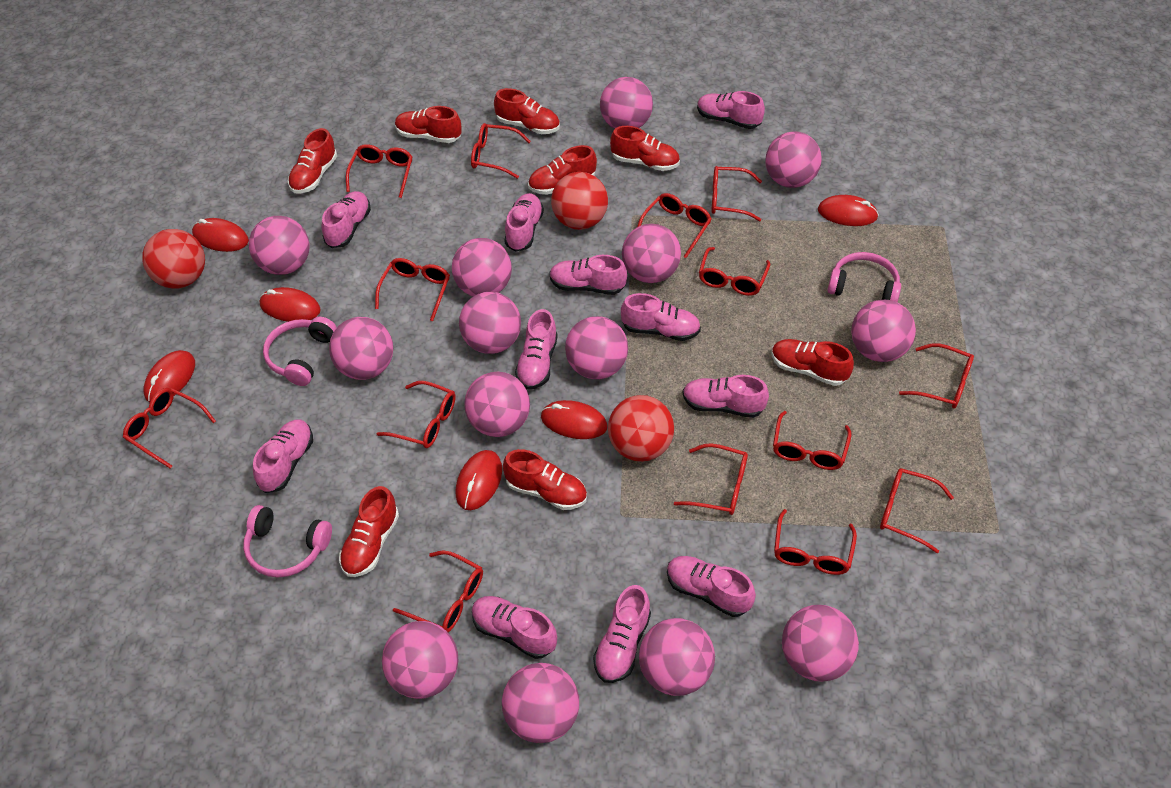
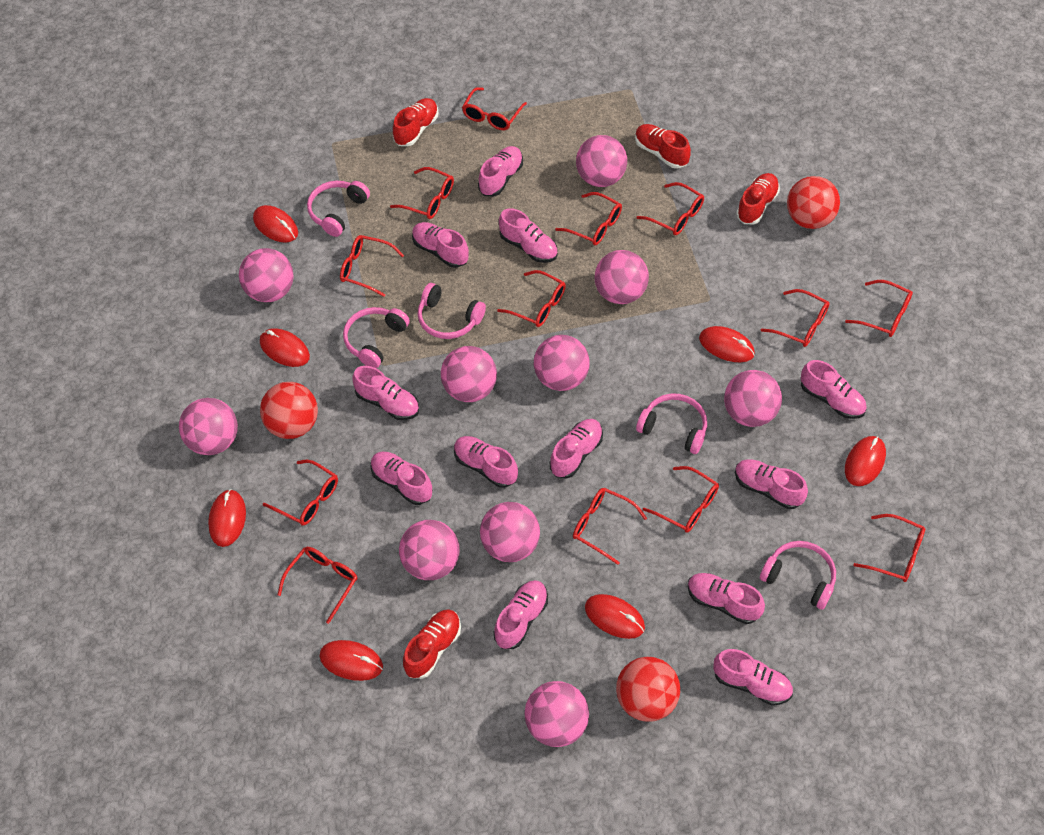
pink ball: [249,216,310,275] [329,317,393,380] [382,621,458,699] [452,238,512,296] [459,292,521,354] [464,372,530,437] [502,663,579,743] [565,316,628,379] [600,77,653,129] [622,224,681,283] [639,618,715,696] [765,131,822,188] [782,605,859,682] [851,300,916,362] = 14 -> [179,398,238,455] [239,248,294,302] [399,520,460,580] [441,346,497,402] [480,502,540,562] [524,681,589,747] [534,335,590,391] [576,135,627,187] [595,250,649,304] [724,370,782,427] = 10
pink headphones: [243,505,332,577] [263,317,337,386] [827,252,901,302] = 3 -> [307,181,370,237] [343,307,410,368] [417,283,486,339] [636,393,707,454] [760,541,836,610] = 5
pink shoe: [253,419,313,493] [321,191,371,248] [472,596,557,659] [504,193,544,252] [515,309,557,390] [549,255,627,295] [593,585,651,683] [621,293,701,341] [667,556,756,617] [683,375,769,418] [697,91,765,129] = 11 -> [352,366,419,420] [370,452,433,505] [412,222,469,268] [454,436,518,488] [478,146,523,196] [494,580,548,649] [499,208,558,263] [550,419,603,478] [688,573,765,624] [713,649,793,705] [735,459,808,509] [801,360,867,419] = 12
red glasses: [123,388,216,469] [346,144,413,198] [375,258,450,321] [376,381,456,448] [393,550,483,632] [471,123,531,179] [637,193,712,258] [674,443,748,515] [699,247,770,296] [712,166,762,221] [773,411,851,470] [774,509,857,575] [880,468,954,553] [899,343,974,409] = 14 -> [263,460,338,526] [278,547,358,624] [340,235,404,297] [390,167,454,219] [462,87,527,130] [497,270,566,327] [555,192,622,246] [573,488,647,565] [636,182,704,235] [643,466,719,533] [761,289,830,347] [845,280,913,337] [853,514,925,582] = 13
red mouse: [144,350,195,402] [192,218,249,252] [260,287,321,322] [456,450,502,510] [541,400,608,439] [818,195,879,226] = 6 -> [208,489,246,547] [253,205,298,243] [260,328,310,367] [319,640,383,681] [585,594,645,639] [699,326,755,362] [845,436,886,486] = 7
red shoe: [288,128,337,194] [339,486,399,577] [395,106,461,143] [494,88,560,134] [503,449,587,510] [528,145,597,195] [610,126,680,171] [771,339,854,386] = 8 -> [393,98,438,146] [403,609,461,679] [635,124,691,168] [736,173,780,224] = 4

